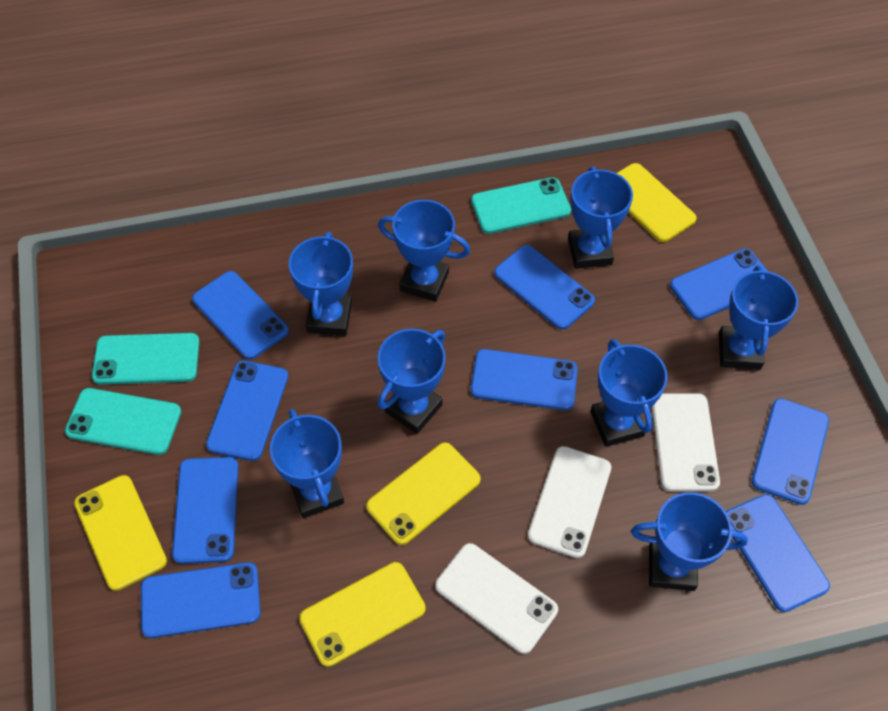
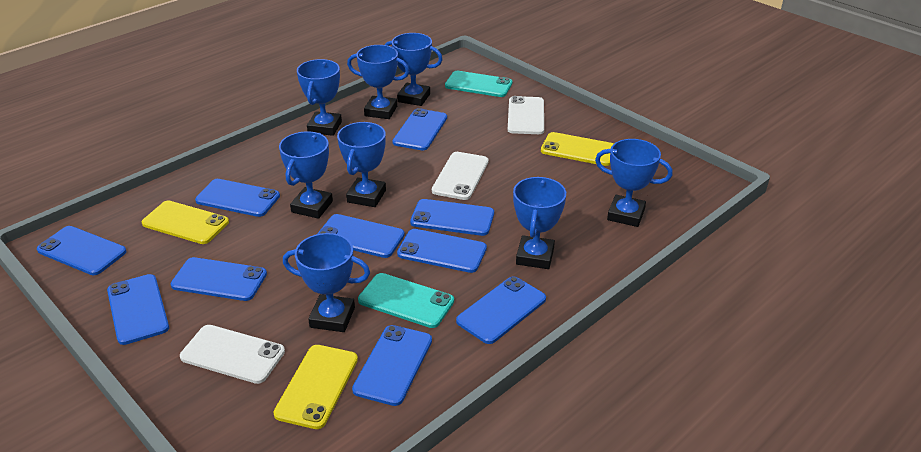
blue phone: [141,562,260,638] [172,457,239,564] [192,271,289,360] [206,360,288,461] [471,349,578,410] [494,245,595,330] [670,248,769,320] [726,494,830,612] [751,398,829,505] = 9 -> [37,226,127,275] [107,274,169,345] [170,257,267,301] [195,179,280,217] [317,214,405,258] [352,325,432,406] [393,108,447,150] [397,229,487,273] [410,199,494,236] [456,276,546,344] = 10
turquoise phone: [65,388,181,455] [92,333,200,385] [471,177,571,234] = 3 -> [358,273,454,328] [445,71,512,97] = 2
yellow phone: [74,475,167,591] [299,562,426,667] [366,442,481,545] [617,163,697,242] = 4 -> [142,200,229,244] [273,345,358,429] [541,132,614,166] = 3

